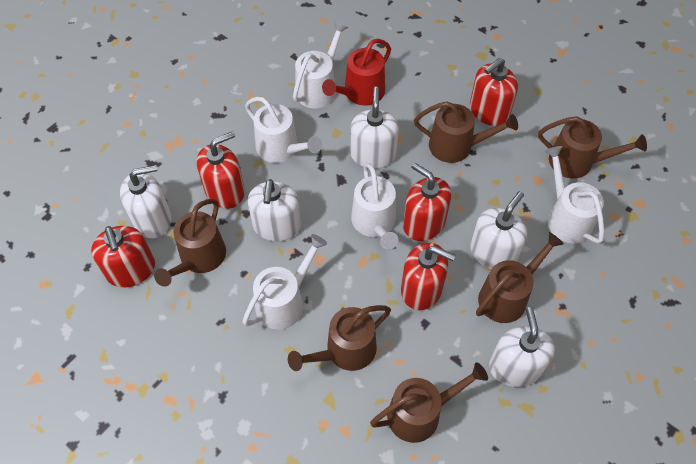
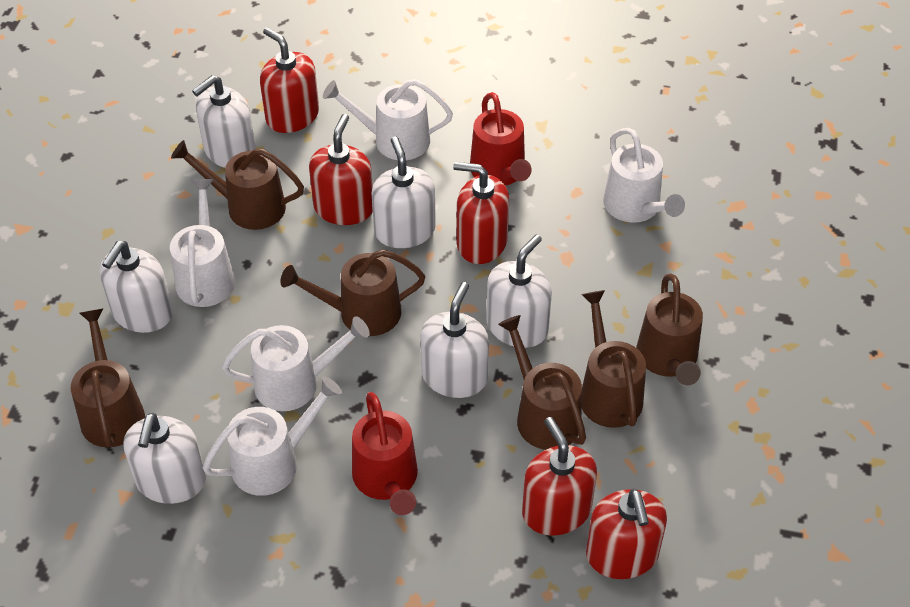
red watering can: [322,39,391,106] = 1 -> [352,392,418,515] [470,92,532,186] = 2
white soap dispenser: [120,165,171,238] [248,179,301,241] [350,87,399,169] [470,191,527,269] [489,307,555,387] = 5 -> [99,241,173,333] [123,413,206,504] [192,75,256,168] [371,136,436,248] [420,282,489,398] [486,234,552,348] = 6

